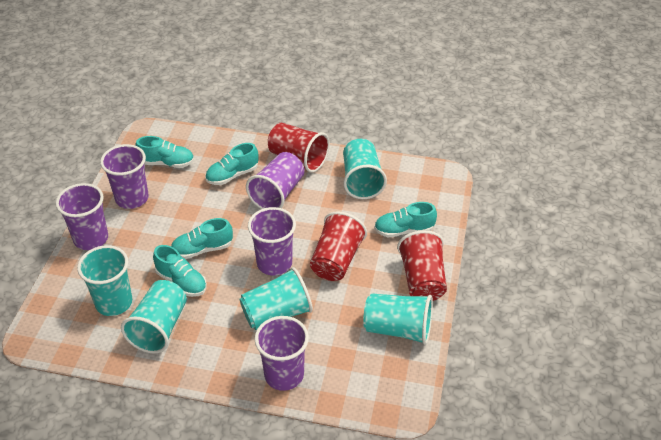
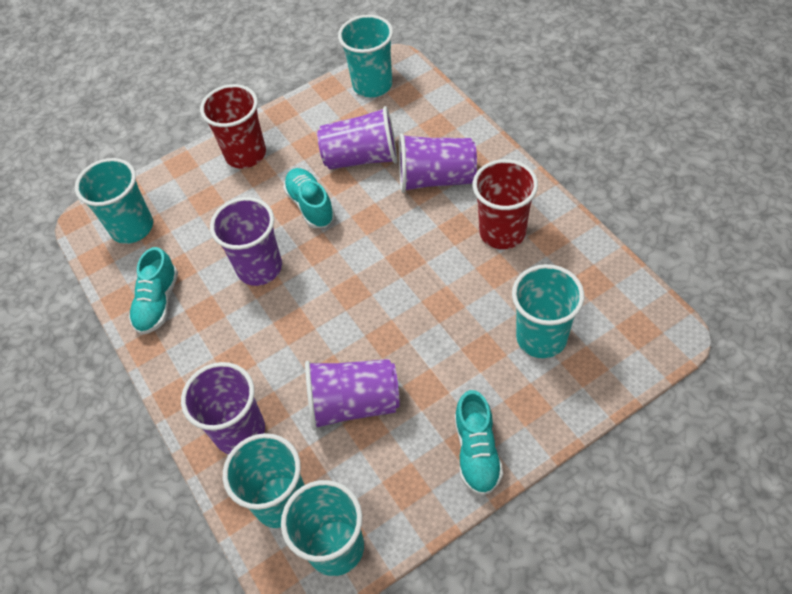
red cup: [268,123,330,173] [310,211,367,281] [397,230,447,301] = 3 -> [200,84,266,168] [473,159,538,249] = 2
turquoise shoe: [135,136,194,168] [153,245,207,297] [171,218,233,259] [205,143,258,185] [374,202,437,237] = 5 -> [129,247,178,335] [283,168,335,228] [455,390,503,496] = 3

